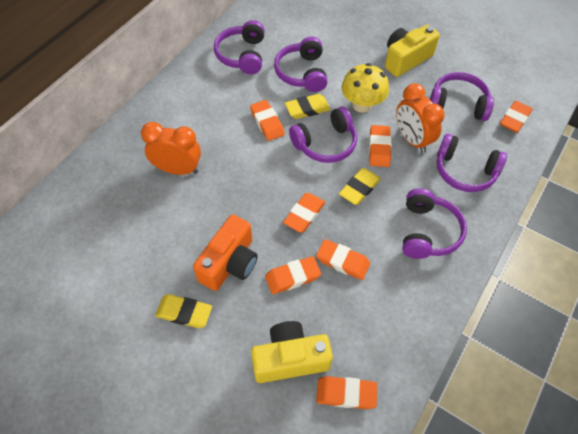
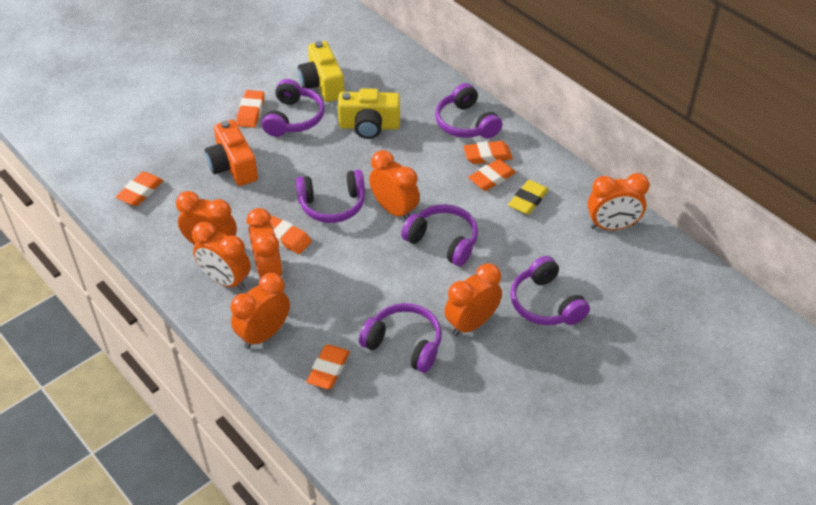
orange clock: [141,122,201,175] [396,83,445,153] = 2 -> [176,191,237,245] [192,222,251,290] [230,273,290,349] [247,208,283,279] [369,150,420,220] [444,263,502,336] [587,173,650,230] = 7
orange eraser: [250,100,285,141] [265,256,321,294] [283,193,325,233] [316,239,370,280] [316,376,377,409] [369,125,392,167] [500,101,533,133] = 7 -> [116,172,163,206] [236,90,265,128] [269,215,312,254] [306,345,350,389] [463,141,513,164] [468,159,516,191] = 6
yellow eraser: [155,294,212,328] [285,94,331,119] [339,168,381,205] = 3 -> [508,180,549,215] = 1
yellow mushroom: [342,63,389,113] = 1 -> none = 0

